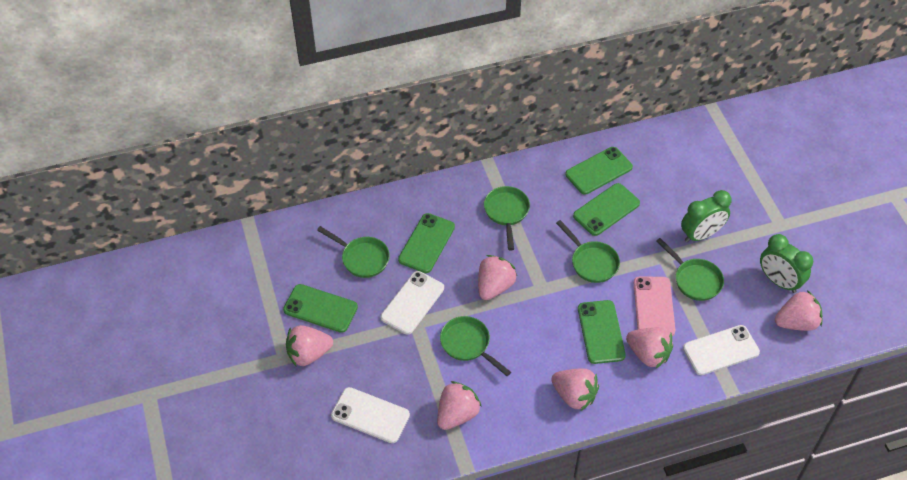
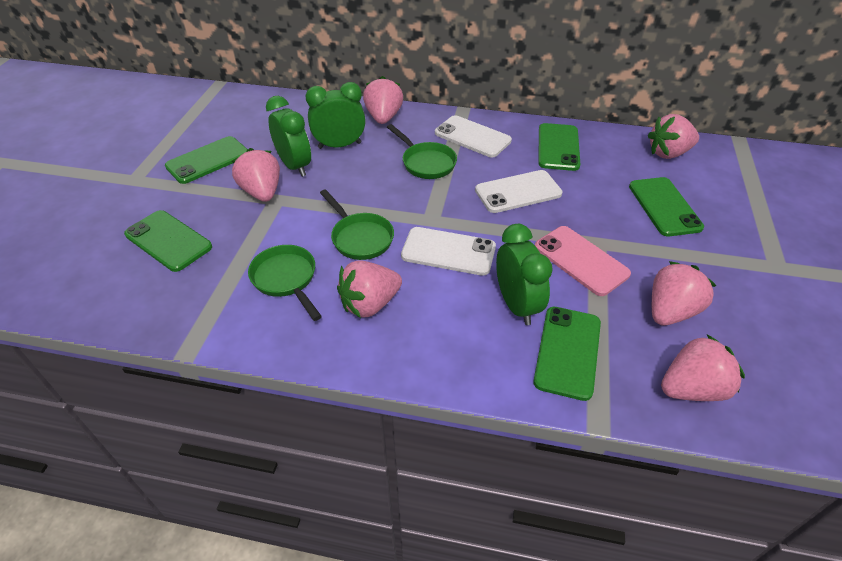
green clock: [681,190,732,243] [760,234,813,293] = 2 -> [266,96,311,177] [306,82,366,149] [496,224,553,325] = 3
green pan: [317,226,390,278] [440,316,511,376] [484,186,530,250] [556,220,620,283] [656,238,724,301] = 5 -> [248,245,322,321] [320,189,394,260] [387,124,457,179] = 3

